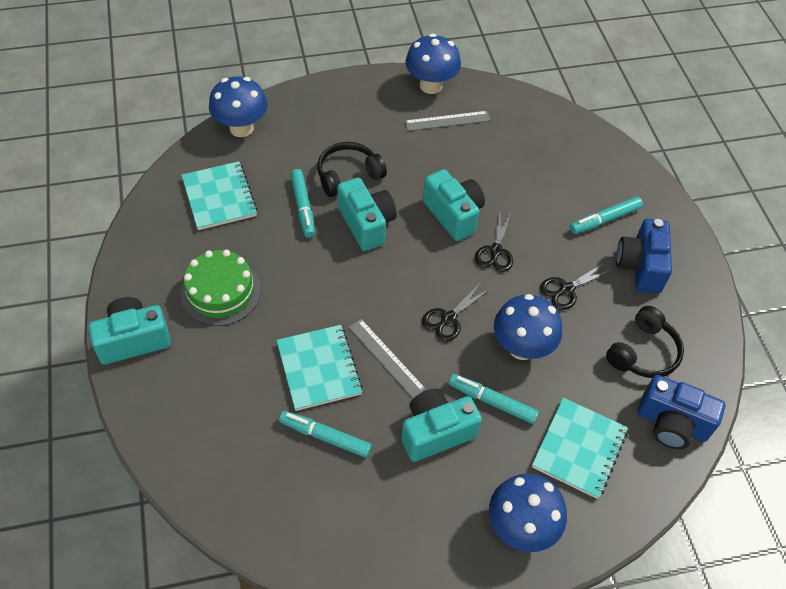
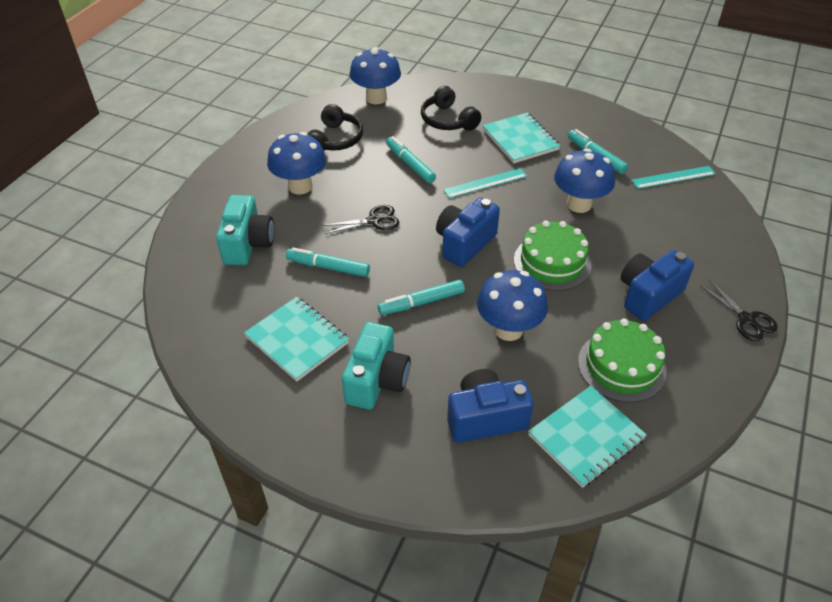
black scissors: [422,283,491,342] [475,212,513,272] [540,263,614,310] = 3 -> [322,205,399,234] [700,280,778,341] = 2
blue camera: [616,219,672,294] [638,375,725,449] = 2 -> [436,198,500,267] [447,369,534,443] [621,250,694,321] = 3
green cake: [180,250,261,326] = 1 -> [514,221,592,291] [578,319,667,403] = 2
grey ruler: [349,319,426,398] [405,111,491,131] = 2 -> none = 0
turquoise camera: [88,297,171,365] [337,178,397,251] [401,388,482,462] [423,169,485,241] = 4 -> [216,195,274,265] [342,322,411,409] = 2
turquoise ruler: none = 0 -> [443,168,527,198] [631,166,716,189] = 2

